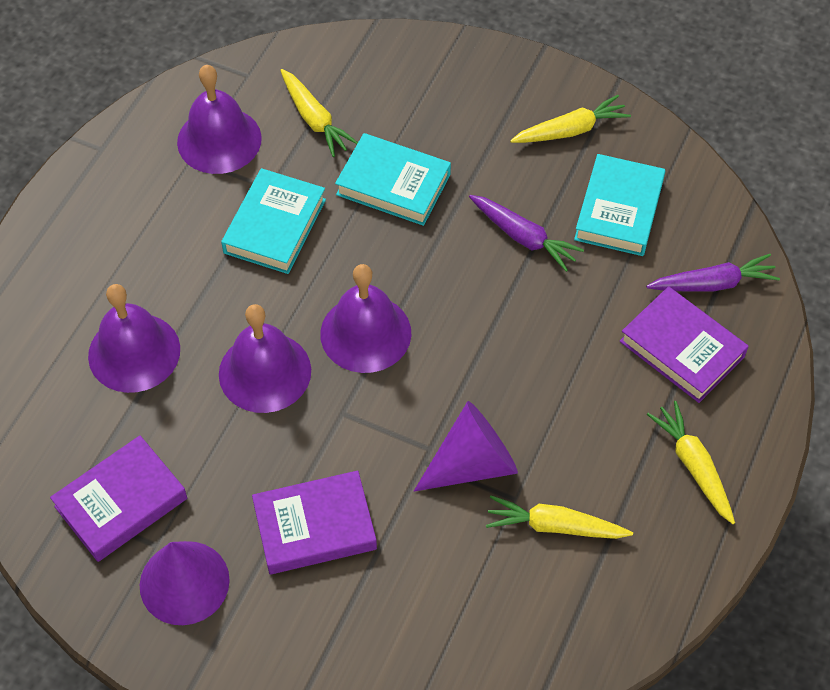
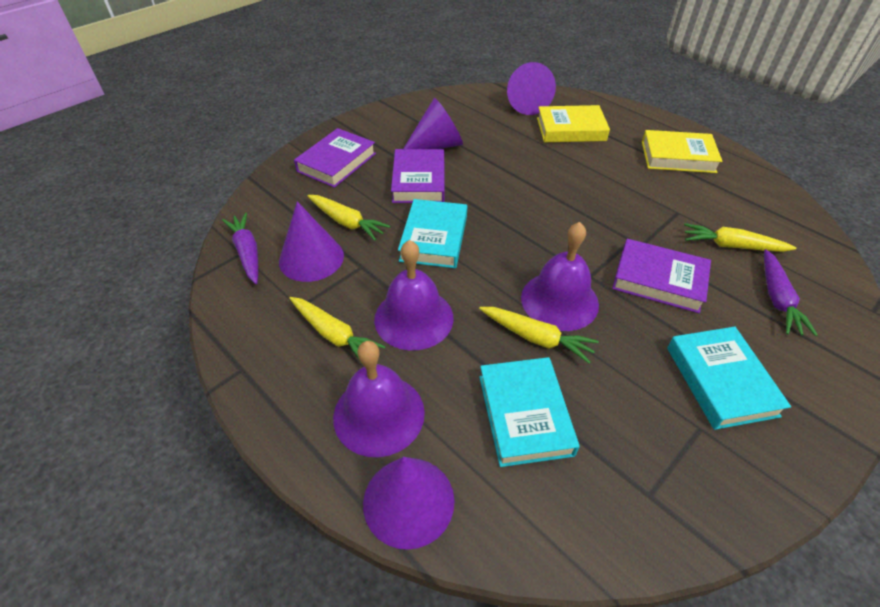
purple bell: [88,284,180,393] [177,65,262,174] [219,304,311,413] [320,264,411,373] = 4 -> [333,341,425,457] [374,240,453,350] [521,222,599,331] = 3
purple cone: [140,541,230,625] [414,401,518,491] = 2 -> [279,201,344,282] [363,457,455,550] [403,98,463,149] [507,62,556,115] = 4
yellow book: none = 0 -> [537,105,610,142] [642,130,722,173] = 2

